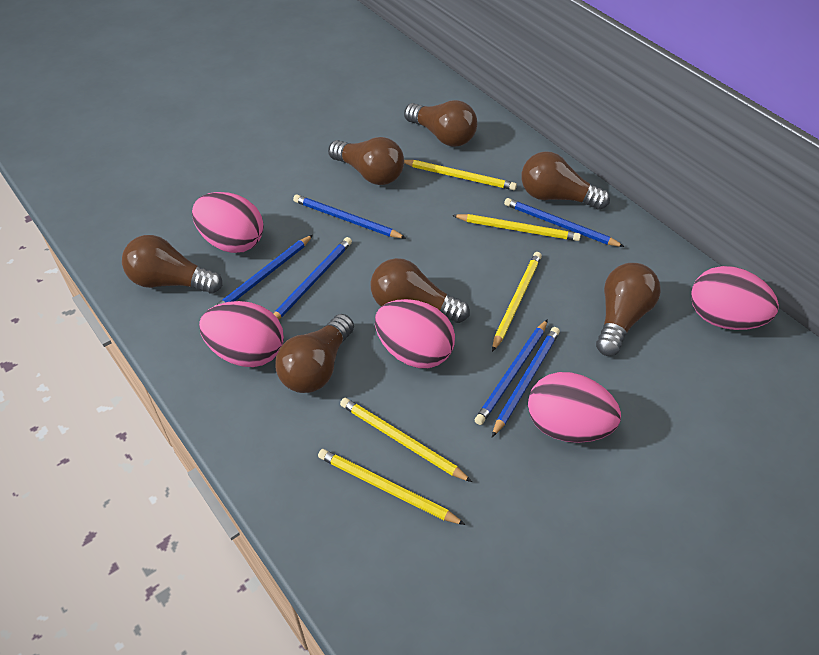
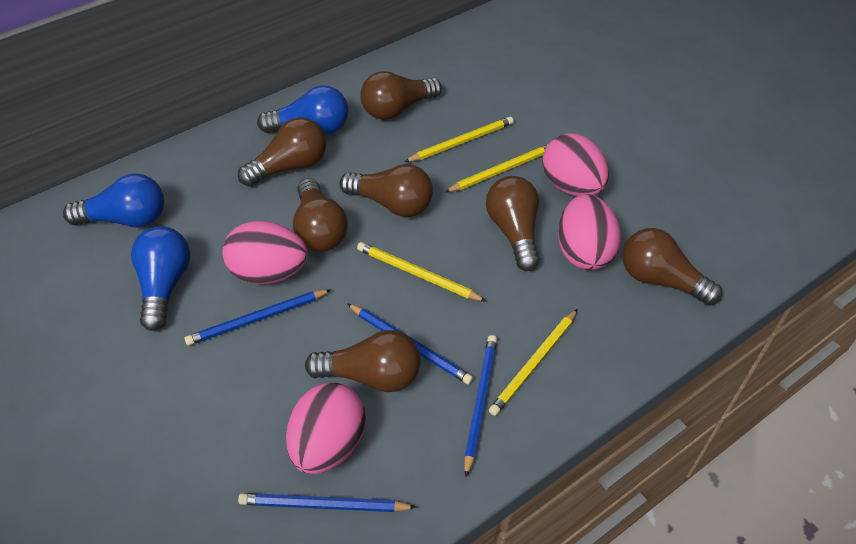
blue light bulb: none = 0 -> [63,174,164,227] [131,226,190,331] [257,85,348,135] = 3
blue pencil: [215,235,313,306] [274,237,352,320] [293,195,406,238] [475,319,548,425] [492,327,560,437] [504,198,625,247] = 6 -> [184,289,331,346] [238,493,416,512] [347,303,473,385] [464,335,497,478] = 4
pink egg: [192,192,264,253] [199,301,284,367] [375,299,455,368] [528,372,621,443] [691,266,779,330] = 5 -> [222,221,308,284] [286,383,366,474] [542,133,609,197] [558,194,621,270] = 4
yellow pencil: [318,449,465,525] [340,398,472,482] [404,160,517,190] [452,214,581,241] [492,252,542,352] = 5 -> [357,242,487,302] [404,117,514,162] [445,144,548,192] [489,309,578,416] = 4

